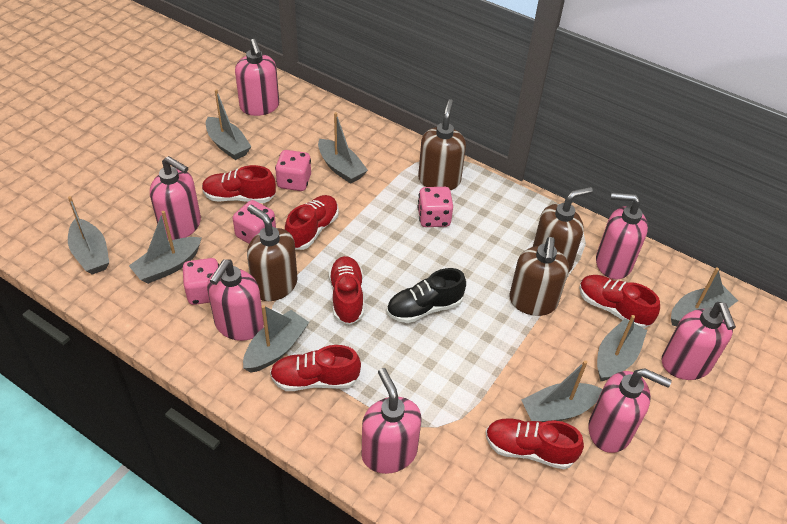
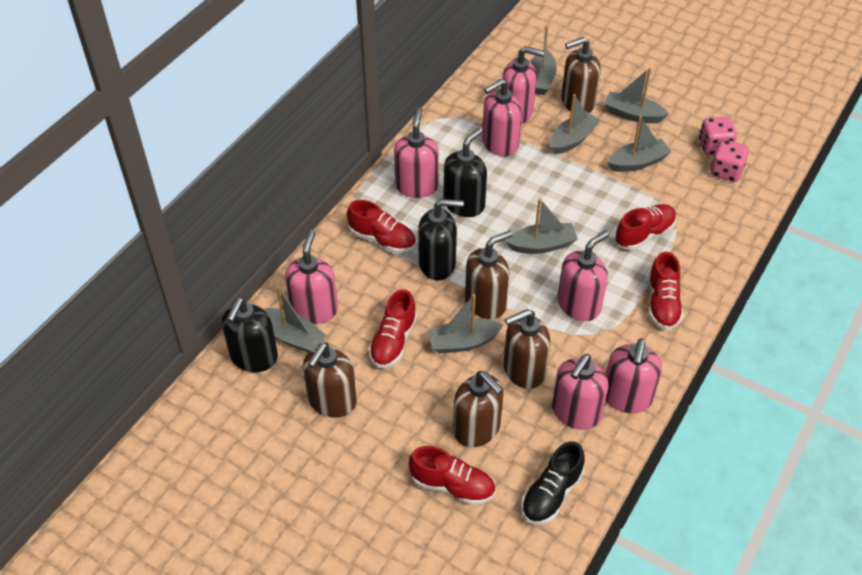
black soap dispenser: none = 0 -> [222,297,278,372] [418,199,464,281] [443,128,487,217] = 3
brown soap dispenser: [247,205,298,301] [418,99,466,190] [509,237,569,316] [533,187,593,273] = 4 -> [303,342,357,418] [453,371,504,447] [465,230,513,319] [504,309,550,389] [561,37,601,113] = 5
grey boat: [68,196,109,275] [129,211,201,284] [206,89,251,160] [243,305,309,373] [318,112,368,184] [521,360,602,422] [597,315,647,381] [671,268,738,326] = 8 -> [263,286,326,353] [427,294,503,354] [506,198,578,254] [531,26,557,95] [550,94,600,154] [604,67,669,123] [607,116,671,172] = 7
pink dice: [183,258,219,305] [233,200,276,244] [275,150,311,191] [418,187,453,227] = 4 -> [699,117,737,155] [710,139,749,182] = 2
red shoe: [202,165,276,203] [270,345,361,391] [285,195,339,250] [329,256,364,325] [486,418,584,469] [579,275,660,328] = 6 -> [347,200,416,253] [369,289,417,368] [409,446,495,505] [615,204,676,250] [648,252,683,330] = 5

